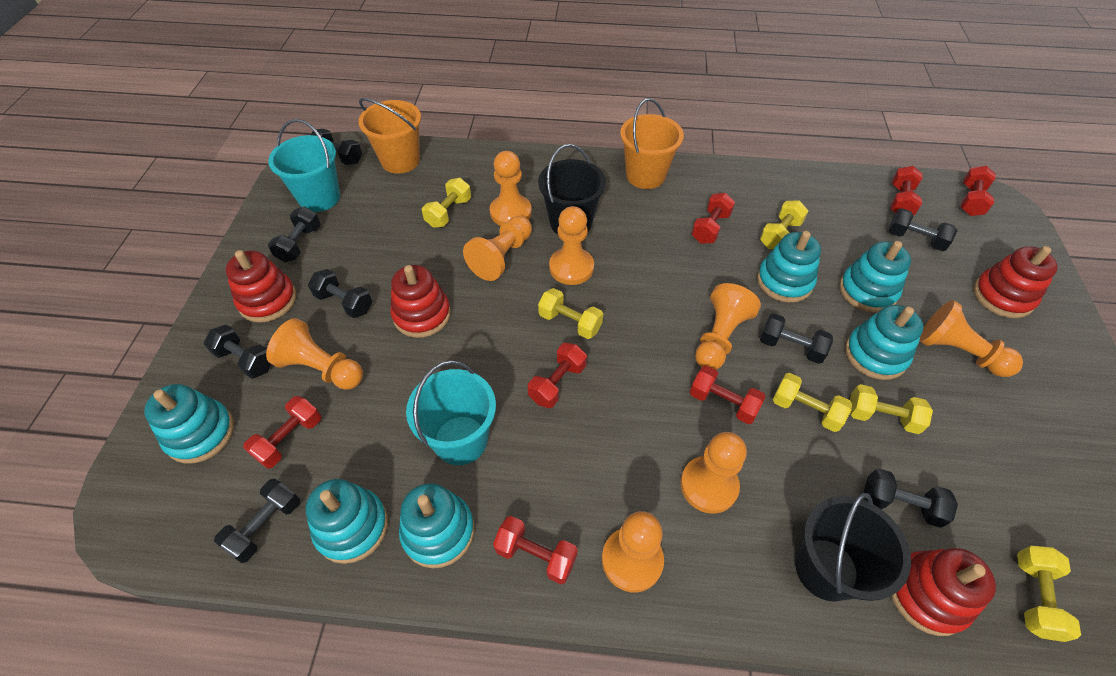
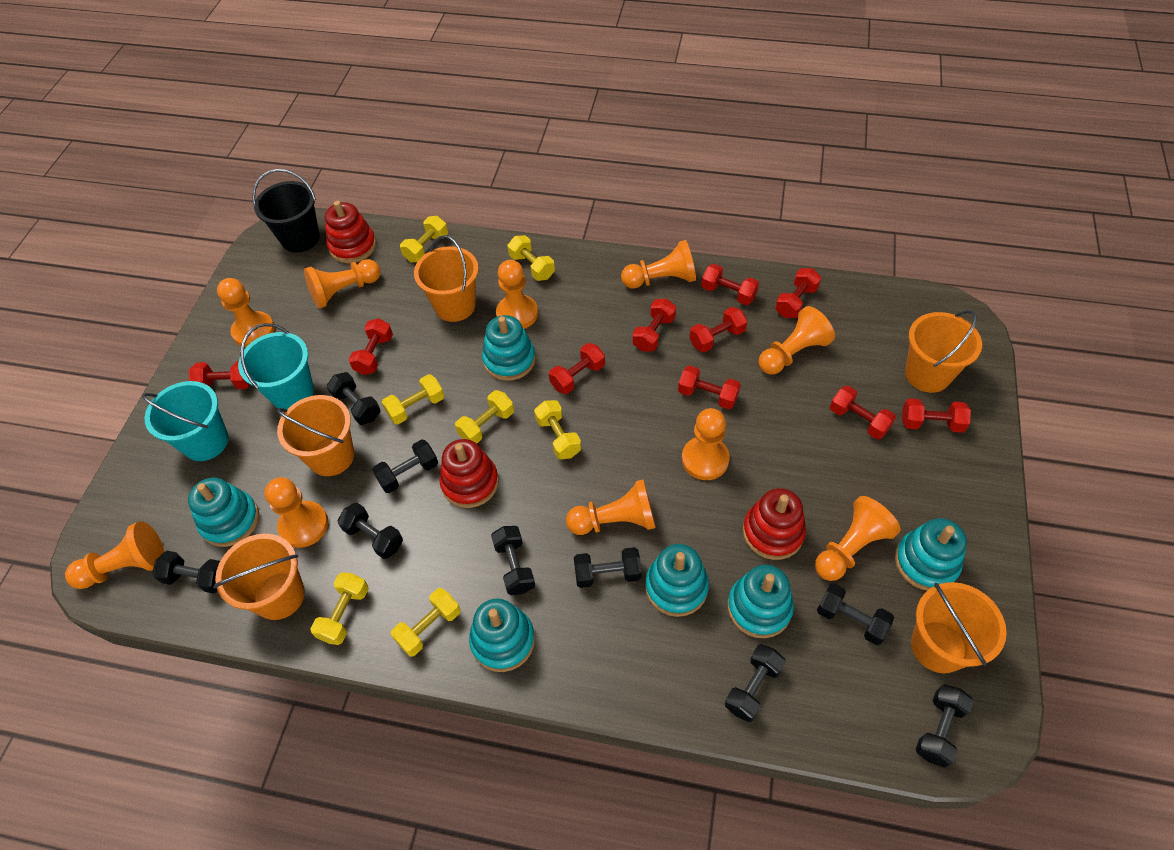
black bucket: [538,144,606,234] [795,493,911,602] = 2 -> [252,169,320,253] = 1
black dumbbell: [204,325,271,379] [214,478,300,563] [268,206,321,262] [308,269,372,318] [311,129,362,165] [760,313,833,364] [864,468,958,528] [888,208,958,251] = 8 -> [152,551,220,594] [327,372,381,425] [338,503,403,559] [372,439,438,493] [491,526,535,595] [574,547,642,588] [725,644,786,722] [817,583,894,645] [916,684,974,768] = 9
orange bucket: [358,98,421,173] [620,98,684,189] = 2 -> [213,534,305,620] [277,395,354,476] [414,235,479,322] [905,310,982,393] [911,582,1007,673] = 5
orange pawn: [266,318,363,390] [463,216,532,281] [490,151,532,226] [549,206,594,285] [602,511,664,593] [680,432,747,514] [695,283,761,370] [919,300,1023,377] = 8 -> [65,521,164,589] [217,278,275,347] [264,477,328,548] [304,259,381,309] [496,260,538,329] [566,479,656,535] [621,240,696,288] [682,408,730,480] [758,306,835,374] [815,496,900,581] = 10
red dumbbell: [243,396,321,468] [493,516,578,584] [528,343,587,408] [690,366,766,424] [691,193,735,244] [890,166,922,215] [961,166,996,216] = 7 -> [189,361,250,389] [349,318,393,375] [549,343,605,394] [633,299,676,351] [678,365,741,409] [689,307,747,353] [701,264,759,305] [775,268,821,318] [830,386,896,439] [902,398,971,433] = 10
red stacking toy: [225,250,296,323] [390,265,451,338] [891,548,996,636] [974,246,1058,318] = 4 -> [325,201,376,263] [439,439,499,508] [743,488,806,560] = 3
yellow dumbbell: [422,178,471,228] [538,288,603,339] [760,201,808,249] [773,373,852,432] [850,384,933,434] [1017,546,1081,642] = 6 -> [310,573,369,645] [382,374,444,424] [390,588,461,657] [400,216,448,262] [455,390,514,443] [507,235,555,281] [534,400,581,460] = 7

